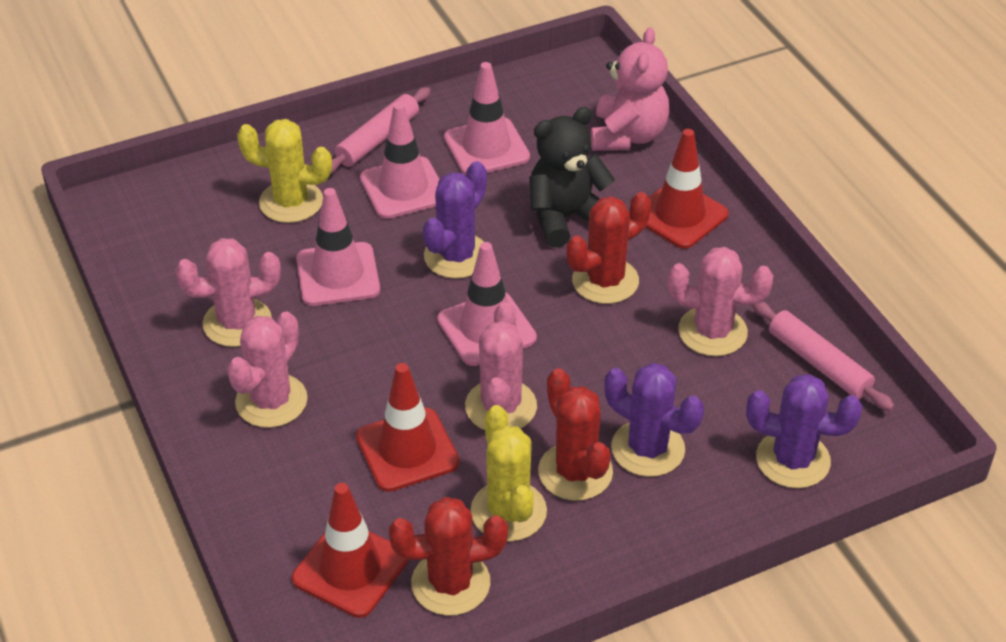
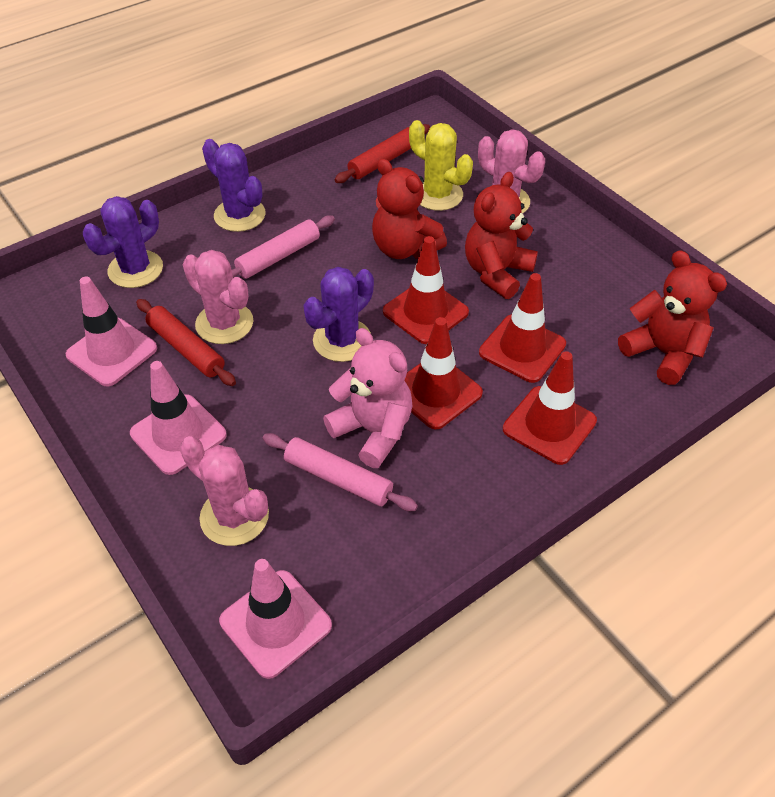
black teddy bear: [529,107,615,248] = 1 -> none = 0
pink cactus: [175,238,281,347] [227,312,308,428] [465,302,537,430] [667,247,774,356] = 4 -> [180,436,269,546] [183,250,253,344] [478,129,545,213] = 3
pink traffic cone: [296,188,380,306] [360,102,439,219] [437,242,537,366] [444,62,530,175] = 4 -> [65,277,157,386] [130,361,227,475] [219,559,332,679] = 3
red cactus: [388,497,508,616] [538,368,613,501] [566,192,651,304] = 3 -> none = 0
red rolling pin: none = 0 -> [136,299,236,386] [335,124,430,183] = 2
red teddy bear: none = 0 -> [372,159,447,259] [465,172,538,299] [618,250,727,385] = 3
red traffic cone: [292,483,409,618] [356,363,460,492] [645,129,729,249] = 3 -> [383,236,469,344] [404,317,483,430] [479,273,566,383] [503,351,597,465] = 4
yellow cactus: [237,119,332,223] [470,405,547,542] = 2 -> [409,120,473,211] = 1

